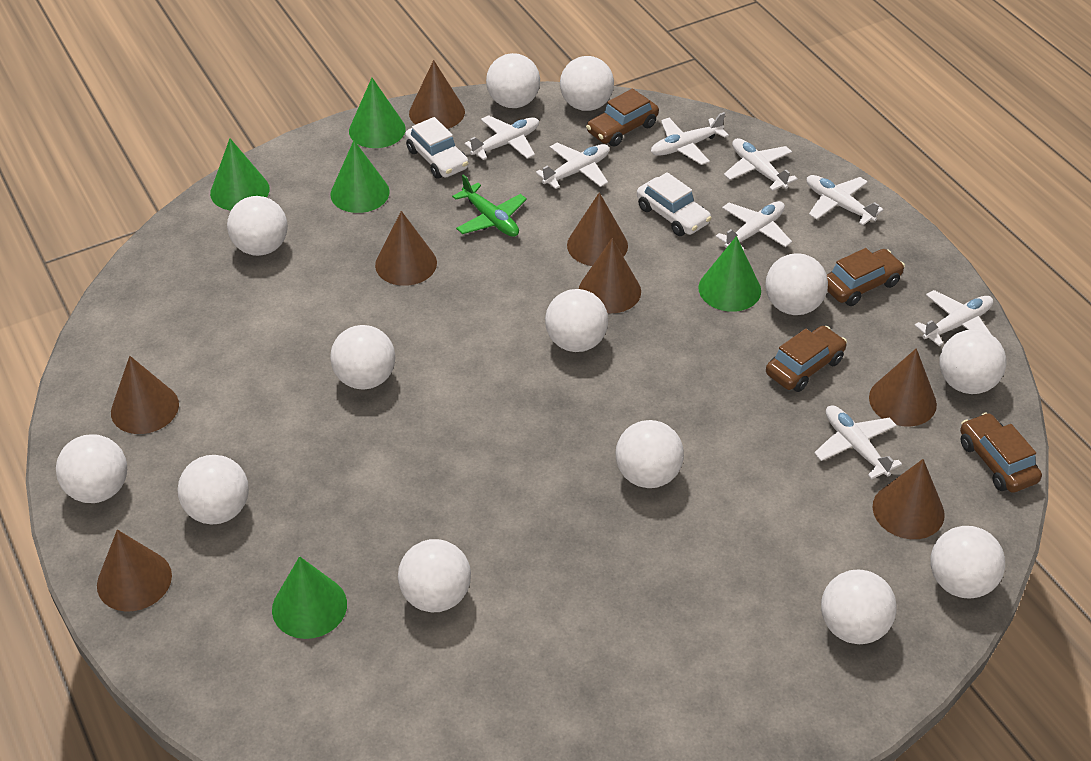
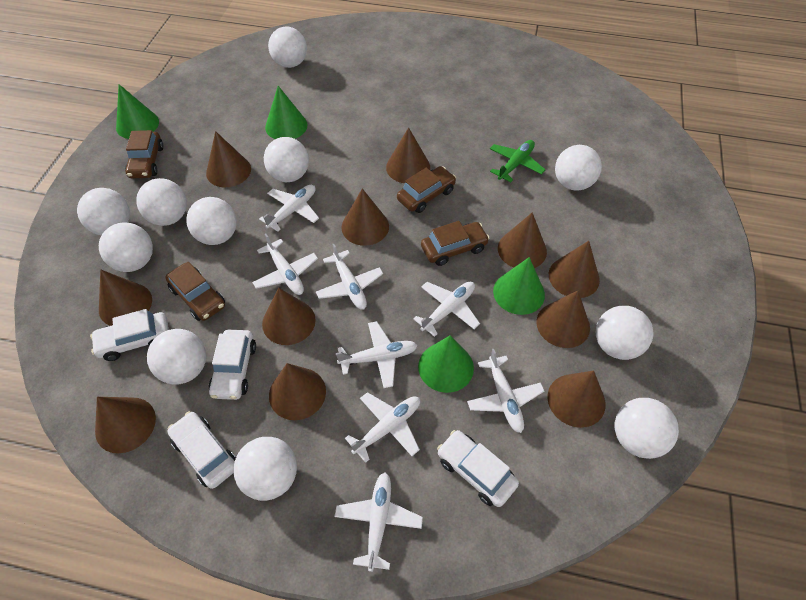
brown cone: [97,530,172,611] [111,356,179,434] [375,211,437,286] [409,60,465,129] [567,192,628,266] [579,238,641,314] [869,348,937,427] [872,459,945,539] = 8 -> [95,397,156,453] [99,269,152,326] [206,131,251,187] [262,287,316,345] [269,363,326,420] [341,188,389,246] [386,127,430,183] [498,212,547,268] [536,291,590,348] [548,371,606,428] [549,241,600,298] = 11
green cone: [210,139,270,211] [272,556,347,639] [330,140,390,213] [349,78,406,148] [698,236,761,312] = 5 -> [116,84,159,139] [265,86,308,139] [418,335,474,393] [493,257,545,315] = 4
white ball: [56,434,127,503] [178,455,249,524] [227,196,288,256] [330,325,395,390] [398,539,471,612] [486,53,540,108] [545,289,608,352] [560,56,614,111] [616,420,684,488] [765,253,828,315] [821,570,897,644] [931,526,1005,599] [939,329,1006,394] = 13 -> [77,188,130,235] [99,222,153,272] [136,178,187,226] [147,329,206,385] [186,197,237,245] [233,437,297,501] [264,137,309,182] [268,26,307,68] [555,145,602,191] [596,306,653,360] [615,398,679,459] = 11
white car: [405,117,469,179] [637,172,712,236] = 2 -> [90,309,169,361] [167,411,236,489] [209,330,256,400] [437,430,519,507] = 4

